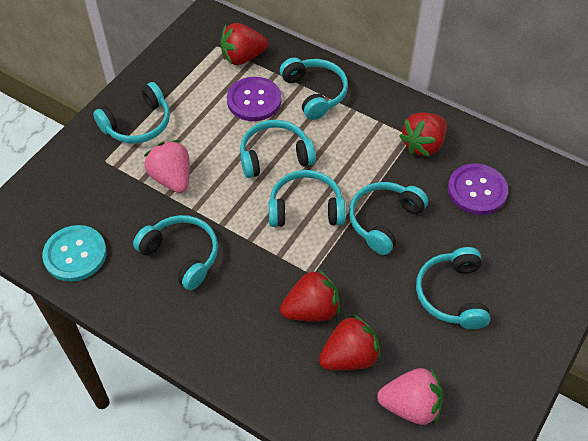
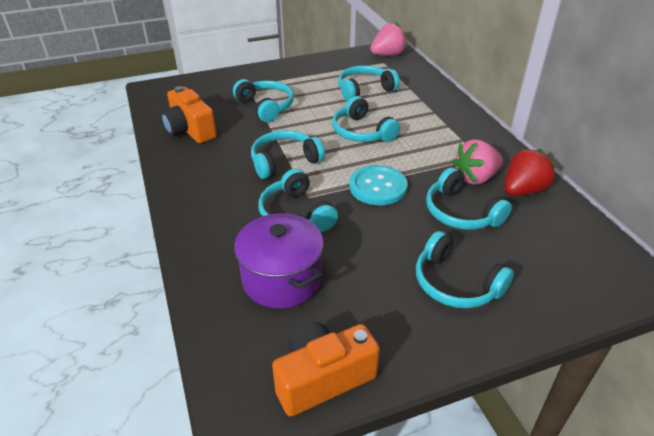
orange camera: none = 0 -> [161,86,217,143] [272,322,380,417] = 2
purple button: [227,77,281,121] [448,164,508,215] = 2 -> none = 0
purple pot: none = 0 -> [234,213,324,309] = 1
red strawberry: [220,23,268,65] [280,269,340,322] [319,314,381,370] [399,112,447,157] = 4 -> [504,148,557,196] = 1

